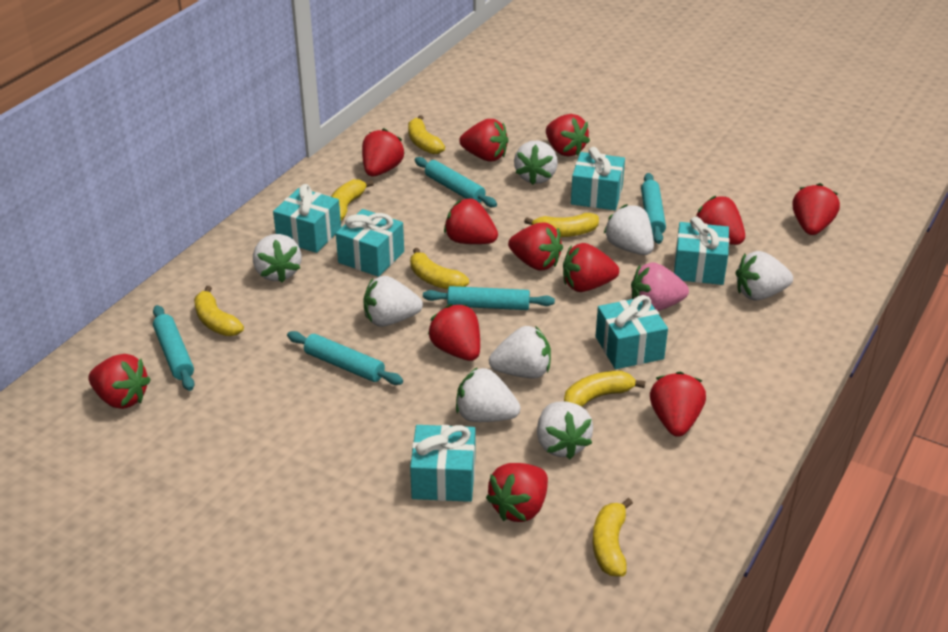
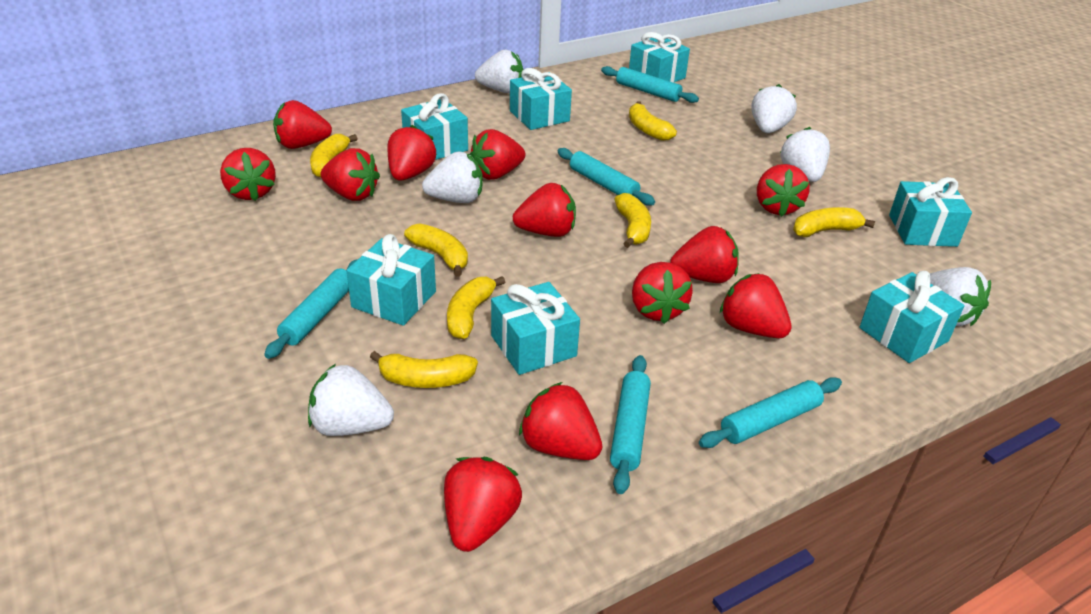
pink strawberry: [631,262,689,311] = 1 -> none = 0
turquoise gift: [273,184,341,253] [336,209,404,277] [410,425,475,502] [571,147,625,210] [596,295,668,369] [674,217,729,285] = 6 -> [346,234,436,326] [401,93,468,160] [491,282,580,375] [510,68,572,130] [629,32,690,83] [859,271,965,363] [889,177,972,247] = 7
white strawberry: [253,234,301,283] [364,276,423,327] [456,367,521,422] [489,326,551,378] [514,141,558,185] [537,402,593,459] [604,204,654,255] [735,251,793,301] = 8 -> [308,364,394,436] [422,151,483,203] [475,50,523,93] [751,84,797,133] [780,127,830,182] [930,267,991,326] = 6

